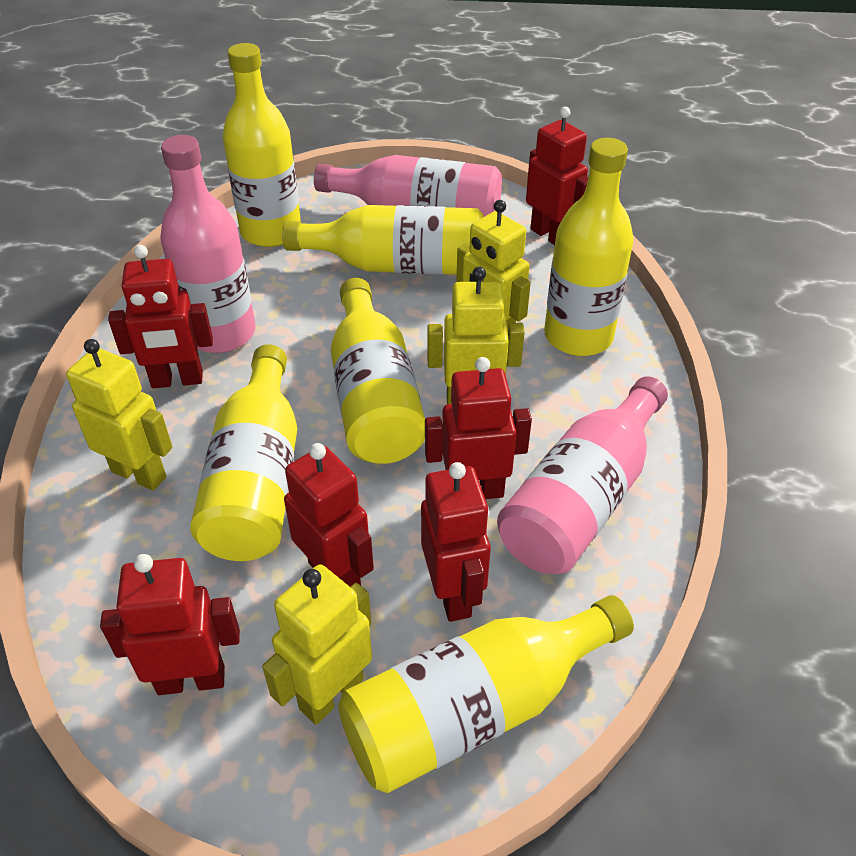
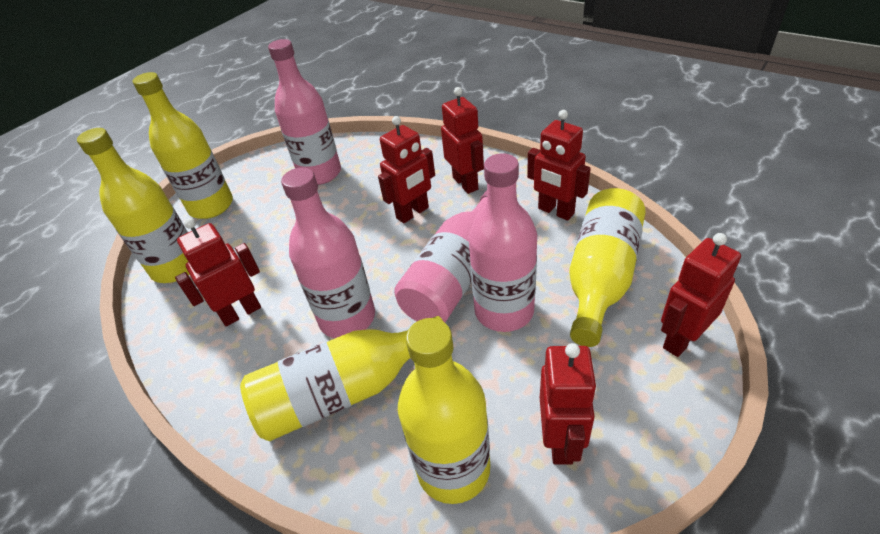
pink bottle: [160,135,256,353] [314,155,502,217] [497,376,668,574] = 3 -> [268,39,341,185] [281,167,375,338] [394,190,487,322] [468,153,537,332] = 4
yellow bottle: [190,344,297,561] [223,43,301,247] [282,205,484,275] [331,278,425,464] [338,595,634,793] [544,138,634,356] = 6 -> [77,128,190,283] [133,72,233,219] [240,316,444,441] [398,318,490,504] [569,188,646,347] = 5
yellow robot: [66,339,172,491] [262,564,372,725] [428,267,525,404] [456,200,531,331] = 4 -> none = 0

